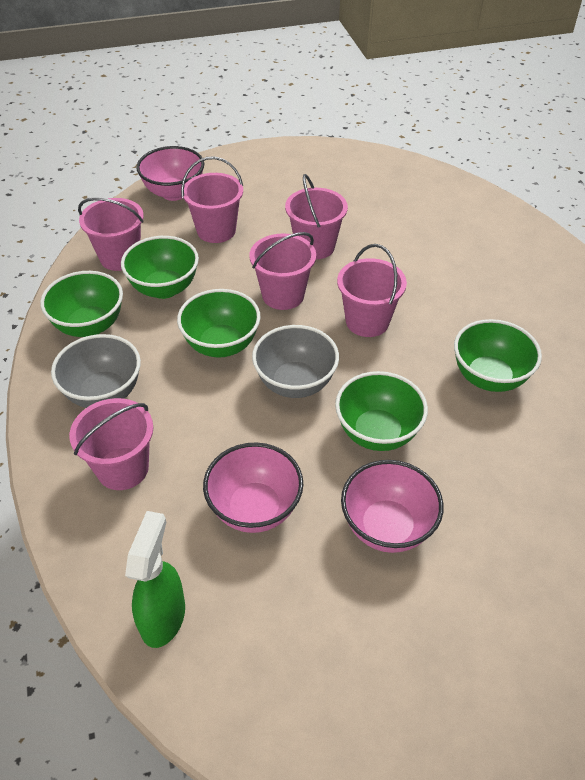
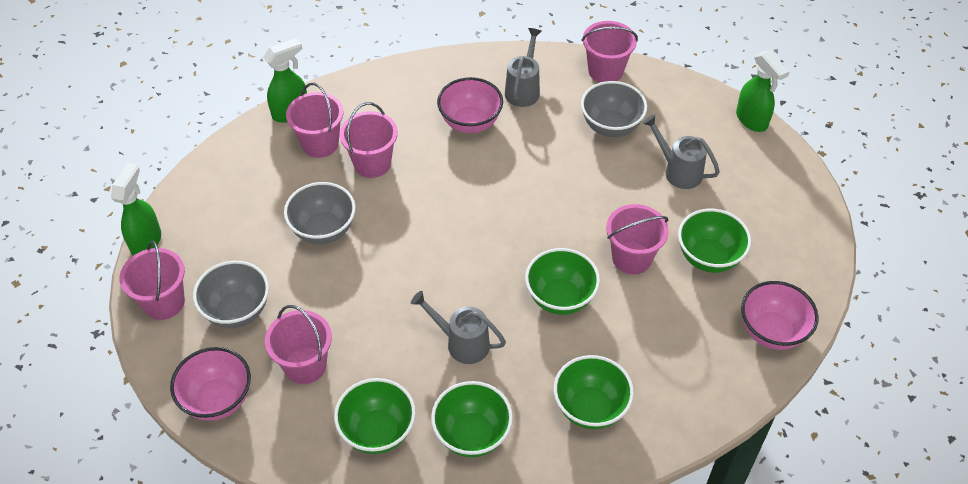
green spray bottle: [125,511,185,648] = 1 -> [111,163,161,256] [263,38,307,123] [736,50,790,132] = 3
grey bowl: [51,334,141,408] [252,325,339,398] = 2 -> [193,261,269,328] [284,182,356,244] [581,81,647,137] = 3
grey watering can: none = 0 -> [411,291,506,364] [505,28,542,107] [642,114,720,189] = 3

